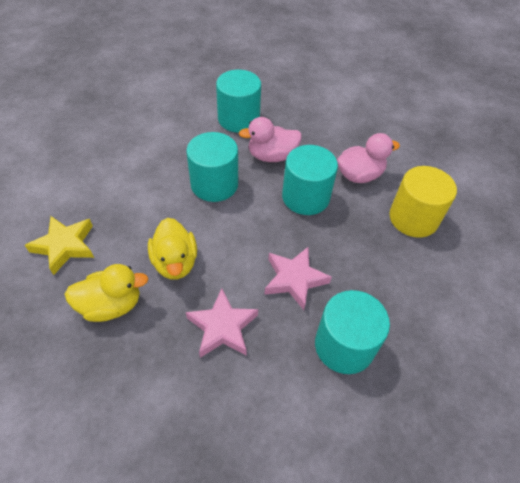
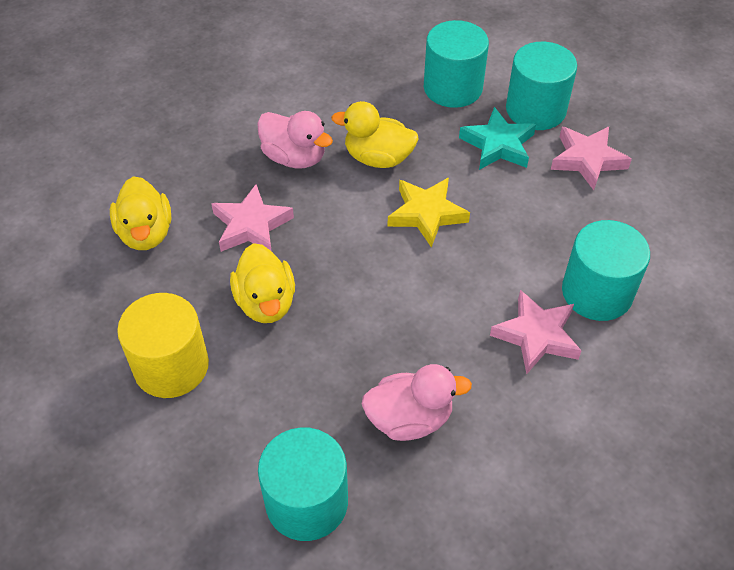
pink star: [186,288,258,358] [264,247,332,310] = 2 -> [211,184,294,252] [490,290,582,374] [551,127,632,190] = 3
turquoise star: none = 0 -> [459,107,536,170] = 1
yellow duck: [64,264,148,322] [148,218,197,279] = 2 -> [110,176,172,250] [230,243,295,323] [331,101,419,168] = 3

